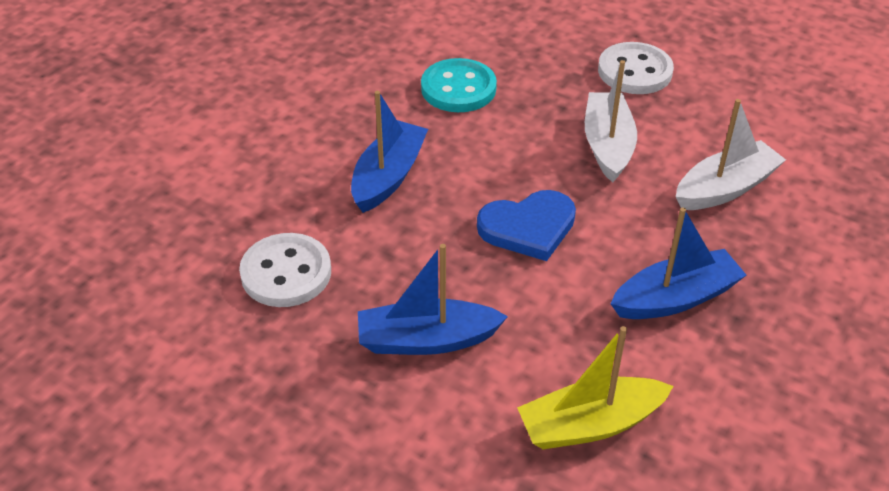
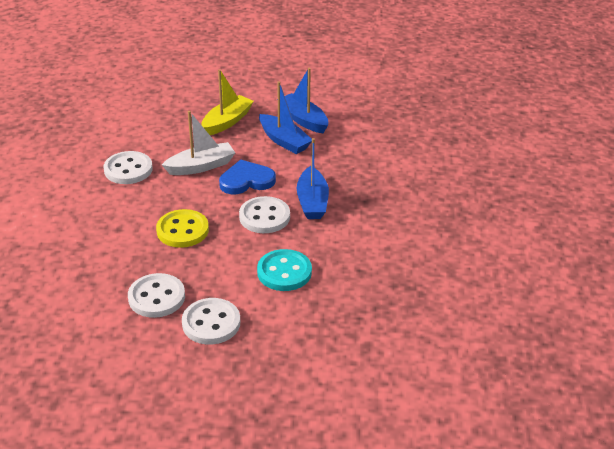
white boat: [585,60,637,182] [676,99,786,210] = 2 -> [162,111,235,175] = 1
white button: [239,233,331,307] [598,42,674,94] = 2 -> [104,151,153,184] [128,273,185,318] [182,298,240,345] [239,196,290,233] = 4
yellow button: none = 0 -> [156,209,209,248] = 1

